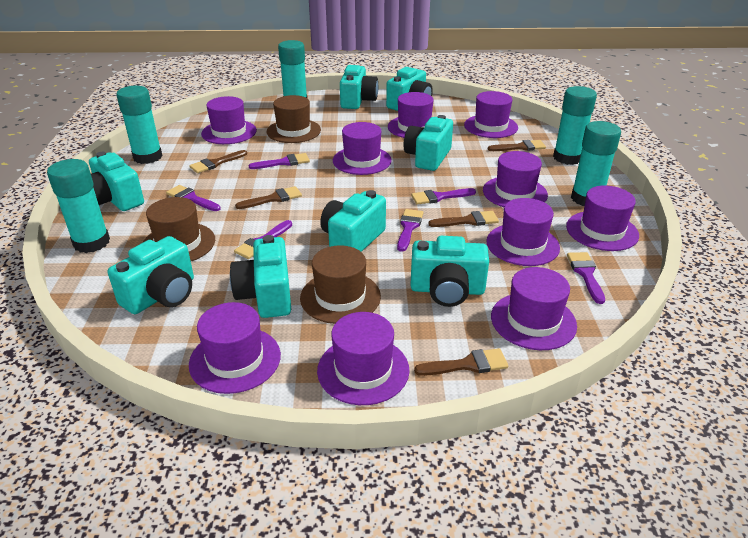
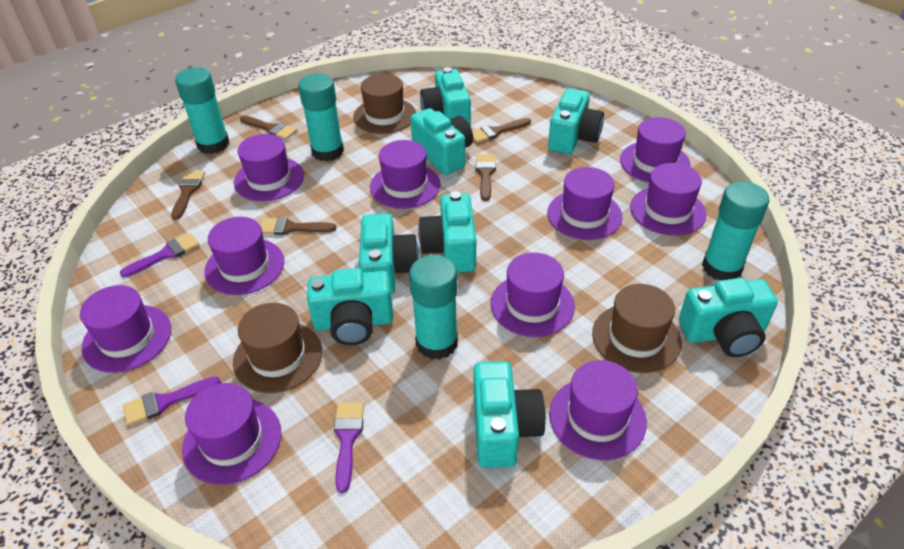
purple brush: [166,185,221,211] [234,220,292,259] [248,153,310,169] [397,209,424,252] [411,188,476,205] [567,252,605,304] = 6 -> [120,233,200,277] [123,376,221,426] [334,402,364,493] = 3
turquoise glue stick: [47,159,110,253] [116,86,162,164] [278,40,307,98] [553,86,597,165] [571,121,621,206] = 5 -> [175,67,230,154] [298,73,344,162] [409,255,458,360] [702,181,769,280] = 4

